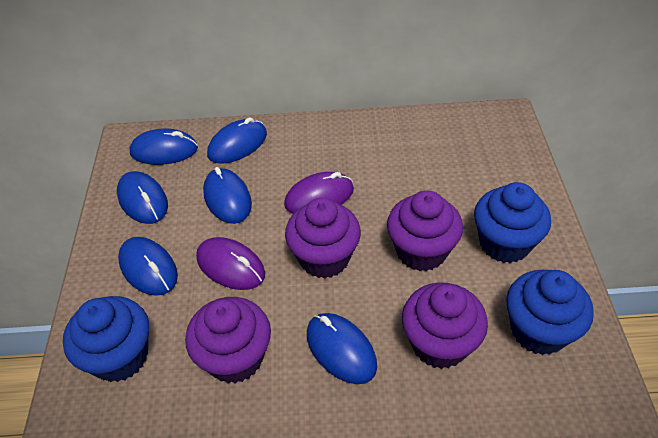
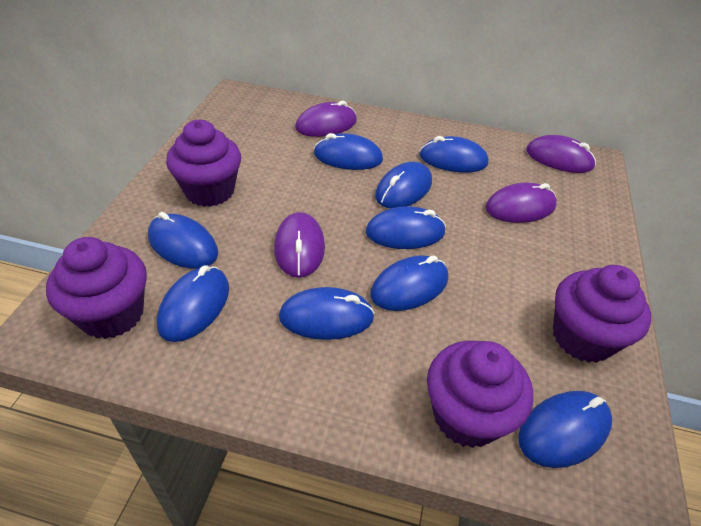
blue cupcake: [63,296,149,382] [474,182,551,263] [506,270,594,355] = 3 -> none = 0
blue mouse: [117,171,168,224] [118,237,178,296] [129,128,198,165] [203,167,252,224] [207,117,267,164] [307,313,377,384] = 6 -> [148,212,218,269] [157,265,229,342] [279,287,375,340] [314,133,383,170] [366,206,446,249] [370,255,448,311] [375,162,432,208] [419,136,489,172] [518,391,612,468] = 9
purple mouse: [196,237,265,290] [284,172,354,214] = 2 -> [274,212,325,278] [295,101,357,137] [485,183,557,223] [526,135,596,173] = 4

